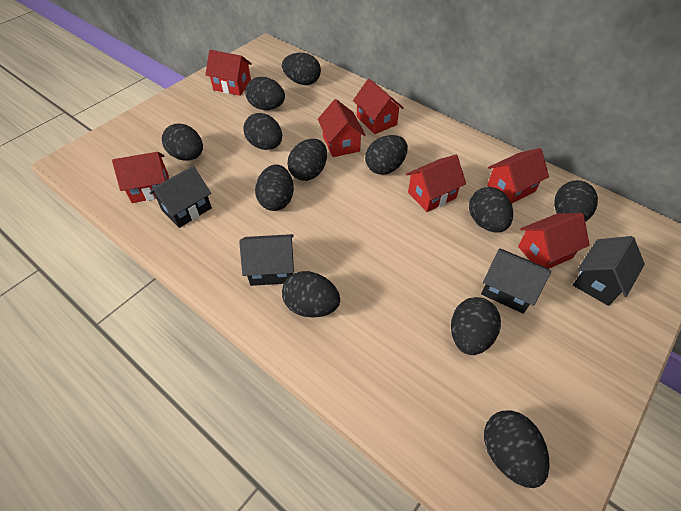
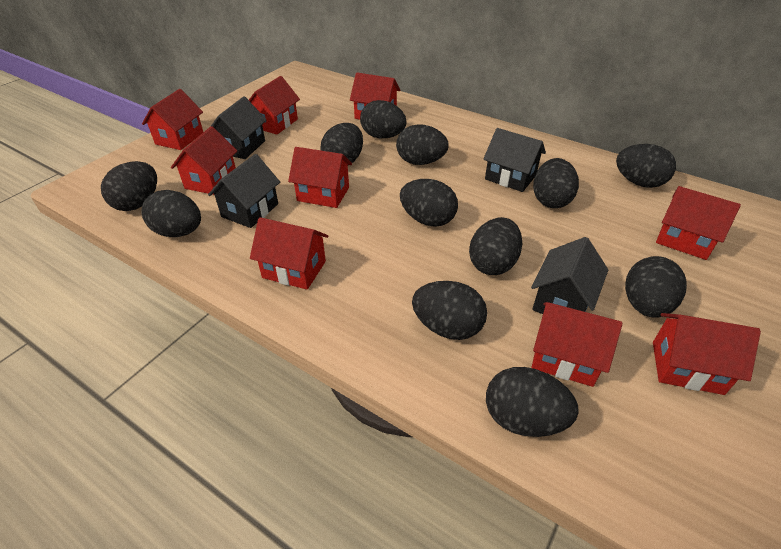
red house: [112,152,169,203] [205,50,252,96] [318,99,366,157] [353,79,404,134] [406,155,466,212] [487,148,549,204] [518,213,590,269] = 7 -> [142,89,203,150] [171,126,237,195] [249,76,300,135] [250,217,329,290] [288,147,352,208] [350,73,400,120] [532,302,622,387] [653,313,761,395] [656,186,741,260] = 9

